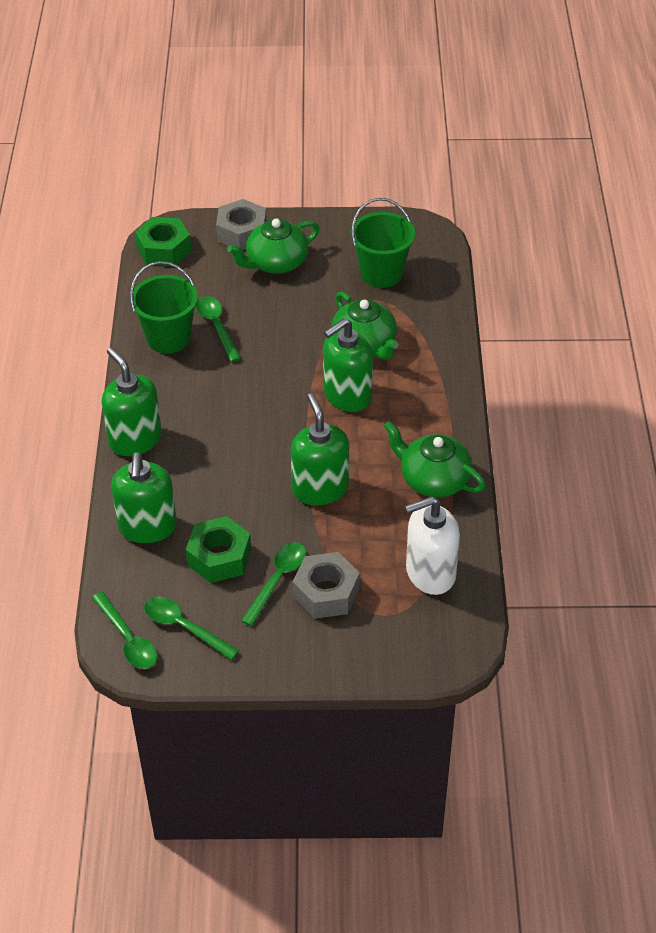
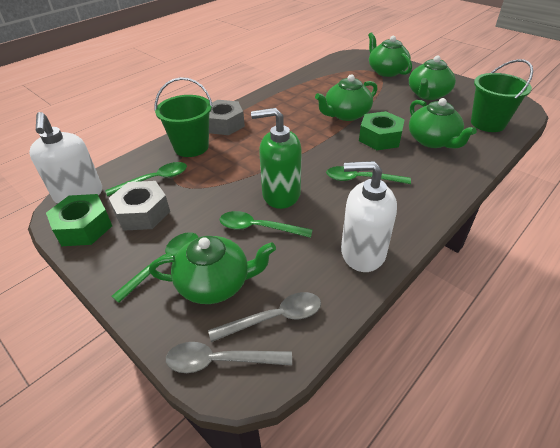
green soap dispenser: [102,347,162,456] [111,452,177,543] [291,393,349,505] [323,318,373,412] = 4 -> [251,108,302,209] = 1
green teapot: [227,219,319,274] [331,291,398,360] [384,421,486,497] = 3 -> [149,236,276,304] [315,74,377,121] [368,32,412,77] [409,56,456,100] [409,98,477,148] = 5
grey spoon: none = 0 -> [166,342,292,373] [208,292,321,342] = 2
white soap dispenser: [405,496,460,595] = 1 -> [29,112,102,204] [341,161,397,272] = 2

